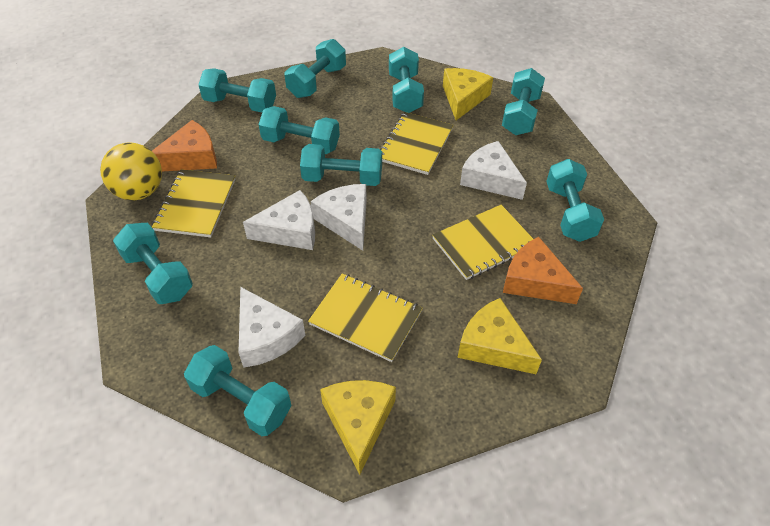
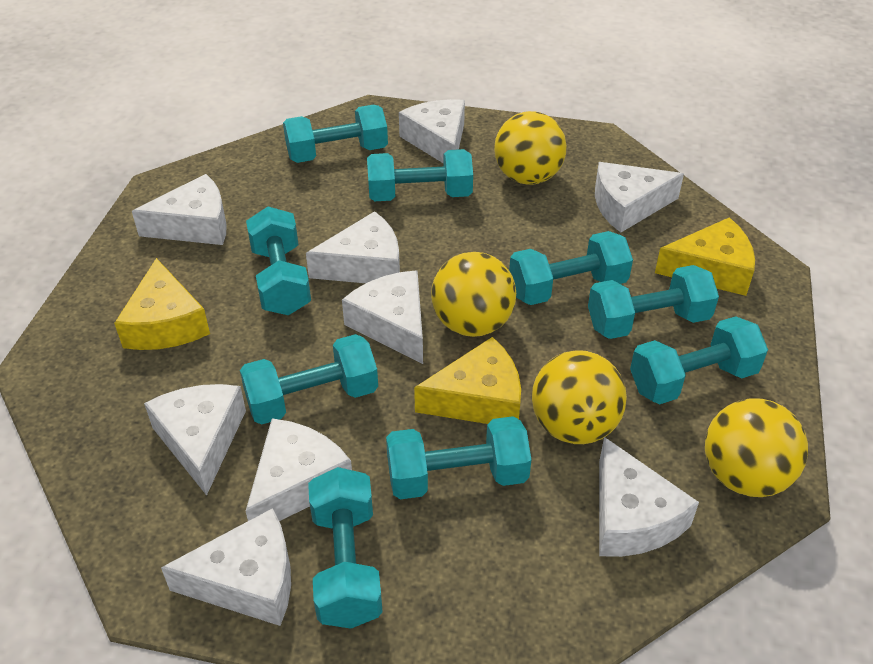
orange cheese: [152,120,217,171] [503,237,583,304] = 2 -> none = 0
white cheese: [238,287,305,368] [243,190,315,250] [311,184,367,251] [460,141,527,200] = 4 -> [132,174,227,245] [144,384,246,496] [161,508,291,626] [246,418,352,521] [306,211,400,283] [342,270,423,364] [399,99,465,164] [595,162,684,232] [599,437,699,557] = 9
yellow ball: [100,142,162,201] = 1 -> [431,252,516,337] [494,111,567,185] [532,350,627,444] [705,398,808,497] = 4
yellow notebook: [152,169,236,237] [308,273,423,362] [380,112,453,175] [432,205,533,280] = 4 -> none = 0

